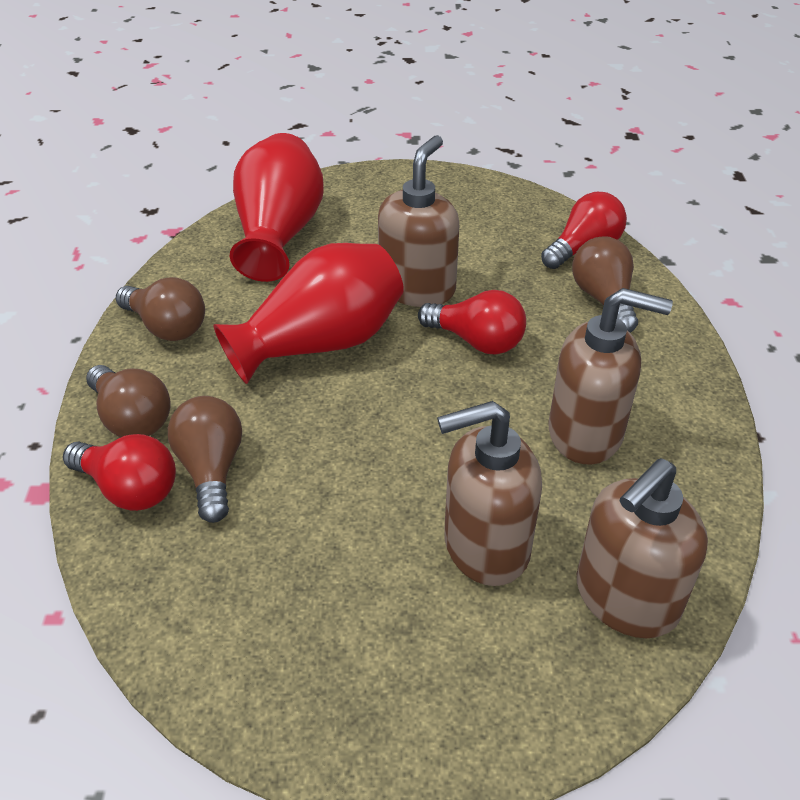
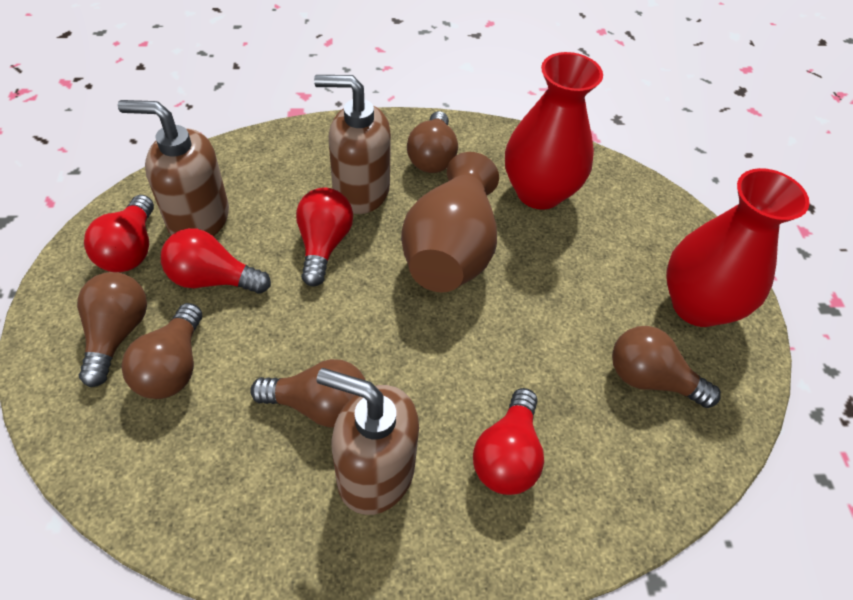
brown light bulb: [86,365,170,437] [116,277,205,341] [168,396,242,523] [572,236,638,332] = 4 -> [77,272,147,387] [121,303,202,399] [250,359,365,427] [407,111,458,173] [612,326,721,408] = 5
brown soap dispenser: [378,135,459,307] [437,401,542,586] [549,288,673,465] [577,458,708,638] = 4 -> [118,100,229,236] [314,75,391,214] [317,368,419,515] = 3
brown vase: none = 0 -> [401,152,499,292] = 1
red light bulb: [63,434,176,511] [418,290,526,354] [541,192,627,269] = 3 -> [84,195,154,272] [161,228,271,294] [296,188,353,286] [473,388,544,495] = 4

